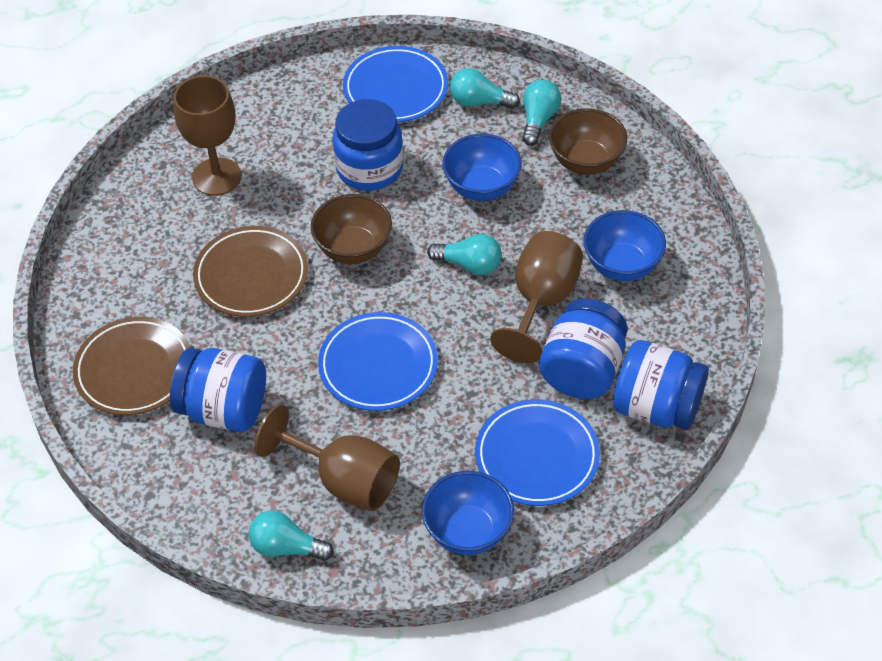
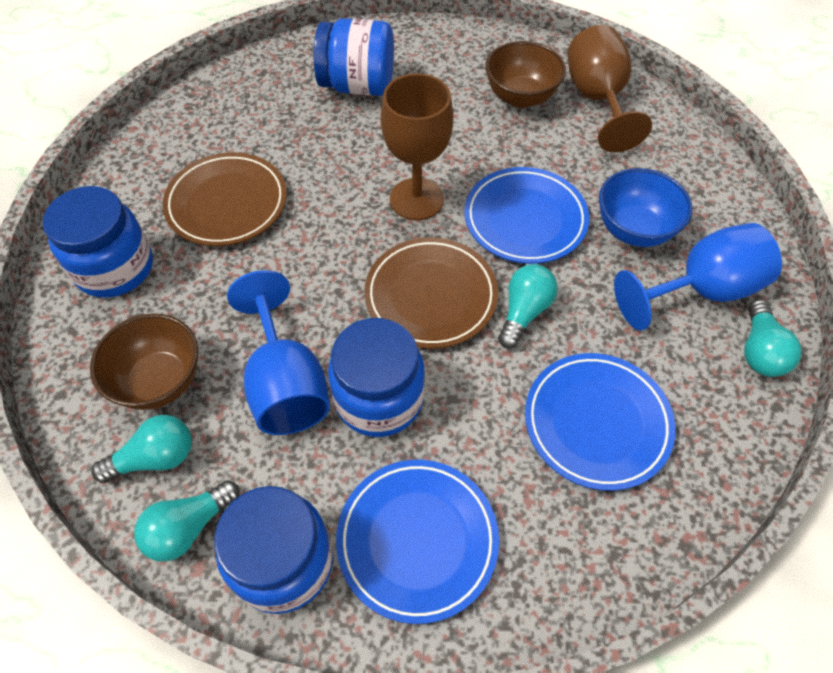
blue bowl: [422,471,514,555] [442,134,522,201] [583,210,666,281] = 3 -> [599,168,693,247] = 1
blue goblet: none = 0 -> [227,270,330,435] [614,223,782,331] = 2
brown goblet: [174,75,242,196] [255,404,400,511] [490,231,583,363] = 3 -> [380,73,453,220] [567,25,652,152] = 2

